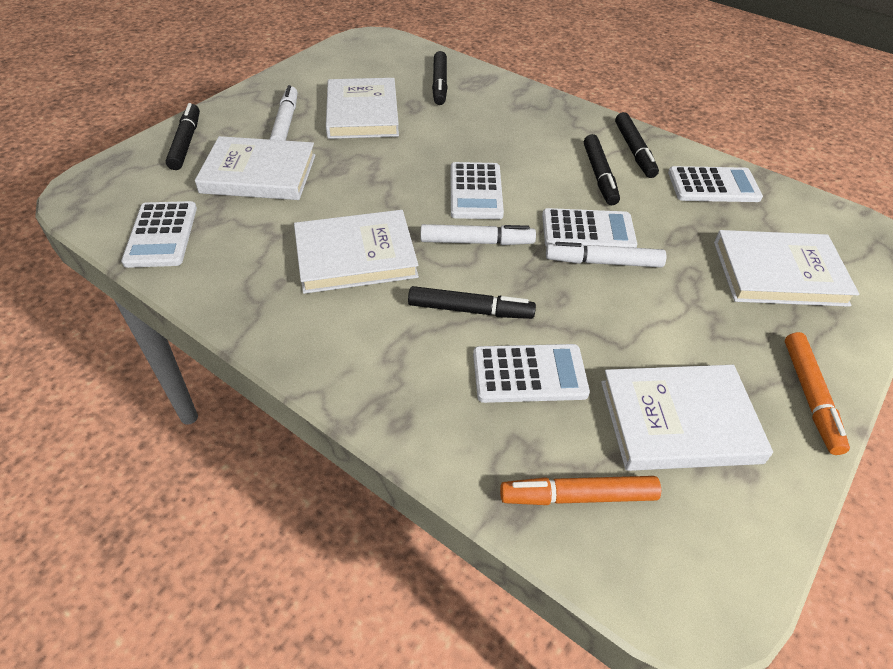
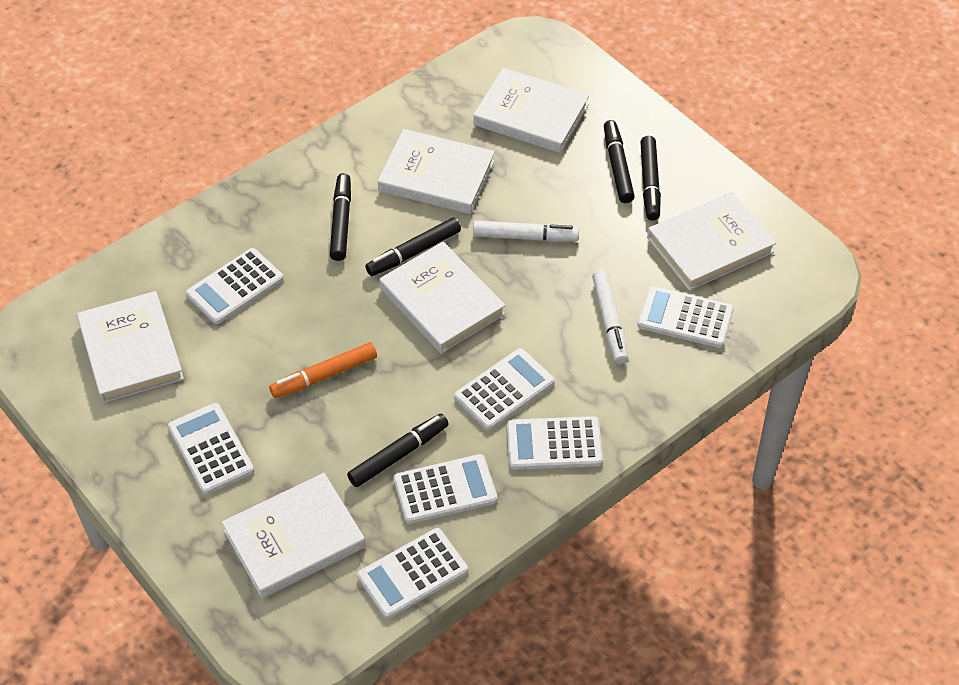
orange marker: [500,476,661,505] [785,332,850,455] = 2 -> [269,342,377,398] = 1
white book: [195,136,316,200] [294,210,419,294] [326,78,399,139] [601,365,773,471] [714,230,859,307] = 5 -> [77,291,184,403] [222,473,366,598] [378,129,495,214] [379,242,505,354] [473,68,589,153] [647,192,776,291] = 6
white calculator: [121,201,197,268] [451,162,504,219] [473,344,590,403] [542,208,637,248] [668,166,763,202] = 5 -> [168,403,254,494] [186,248,283,324] [357,528,468,619] [393,454,497,524] [454,348,555,430] [507,416,603,470] [637,286,734,348] = 7
white marker: [270,85,298,141] [420,224,536,245] [546,242,666,268] = 3 -> [473,221,579,242] [592,270,628,364] = 2

